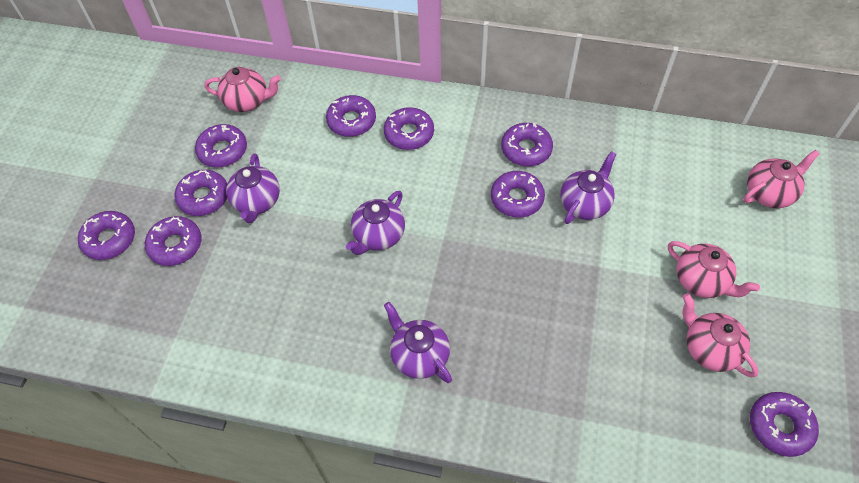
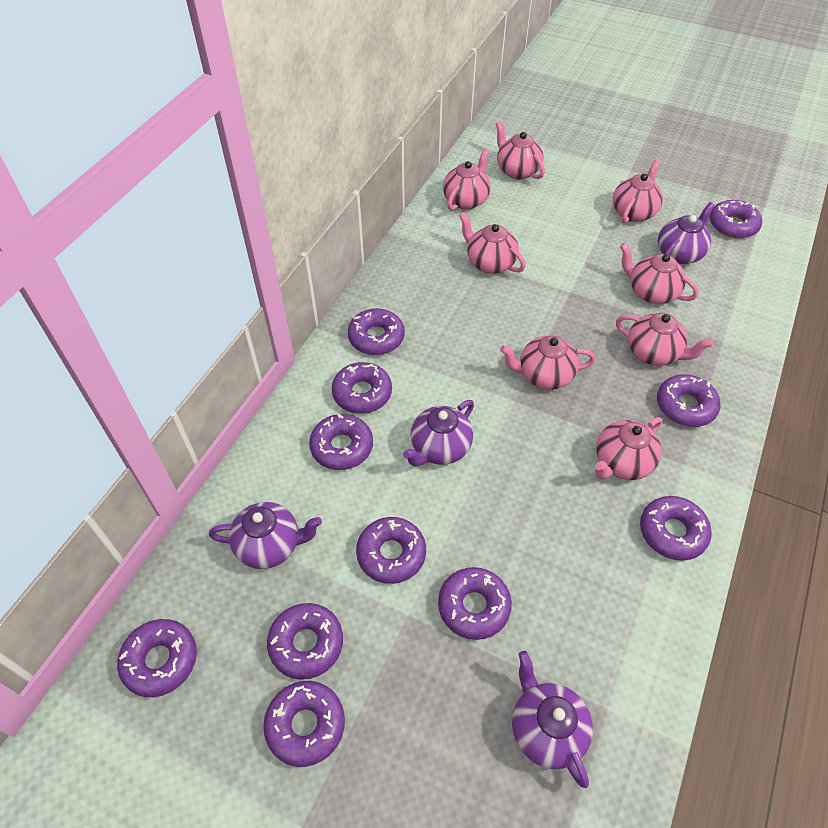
pink teapot: [204,67,281,112] [668,241,760,298] [683,293,758,377] [743,150,820,208] = 4 -> [443,148,491,211] [459,212,525,274] [496,121,545,180] [500,335,595,390] [595,417,663,480] [613,160,663,223] [616,313,714,366] [620,243,699,304] = 8
purple donut: [78,211,135,260] [145,216,201,266] [174,170,227,216] [195,124,247,167] [326,95,376,137] [384,107,434,150] [491,171,545,218] [501,123,553,166] [750,392,819,457] = 9 -> [117,619,197,697] [263,681,345,767] [267,603,343,680] [309,413,373,470] [332,362,392,414] [348,308,405,355] [356,517,426,584] [438,567,512,640] [640,496,712,561] [657,374,721,427] [709,200,762,238] = 11

